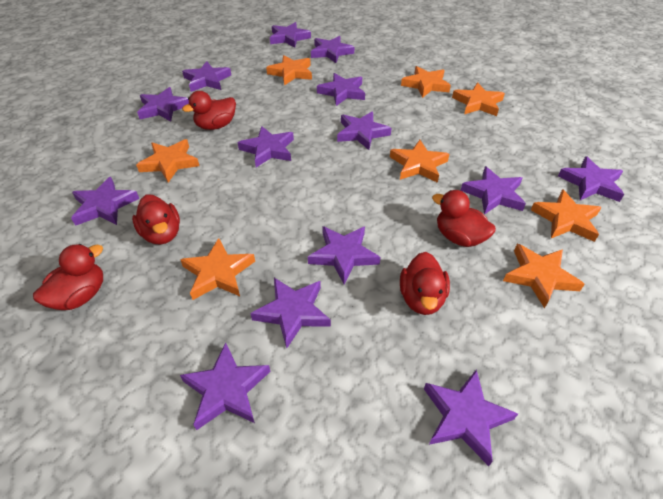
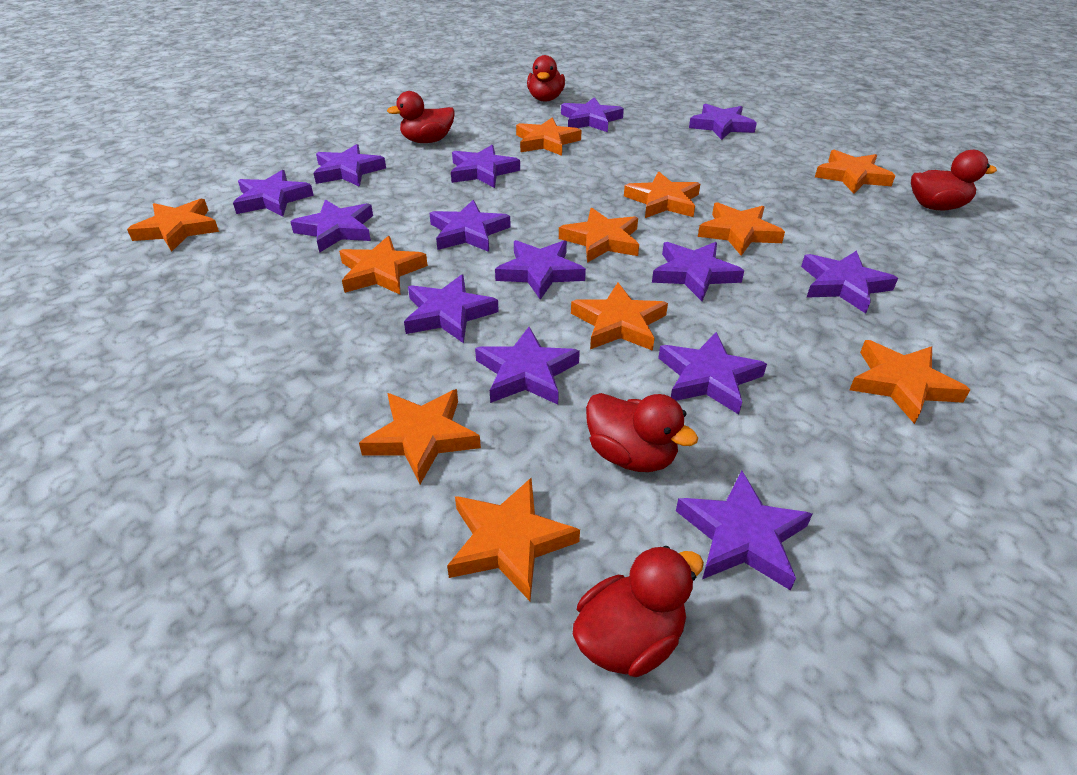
orange star: [136,139,199,183] [180,238,255,300] [266,55,312,85] [390,140,450,183] [401,66,451,98] [452,82,505,116] [503,244,585,308] [531,189,602,242] = 8 -> [127,199,219,252] [339,236,428,295] [359,389,481,484] [447,478,580,601] [516,118,581,156] [559,208,639,263] [571,283,668,351] [624,172,700,218] [698,202,785,256] [815,150,896,194] [849,340,970,424] = 11

